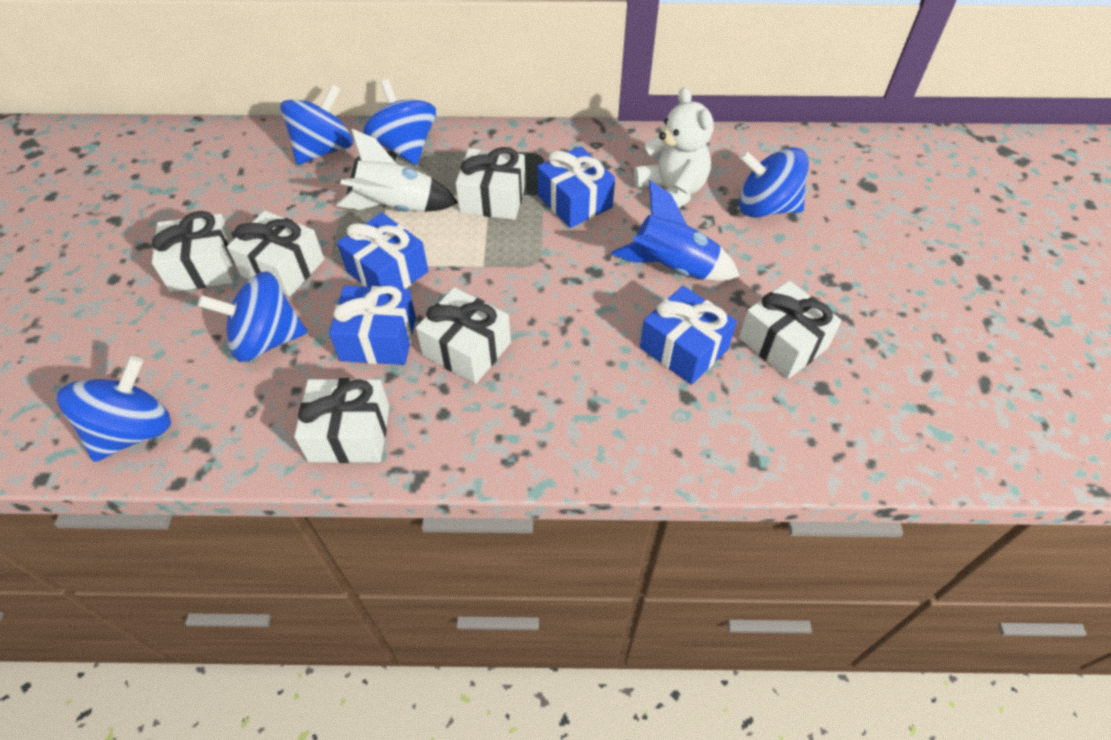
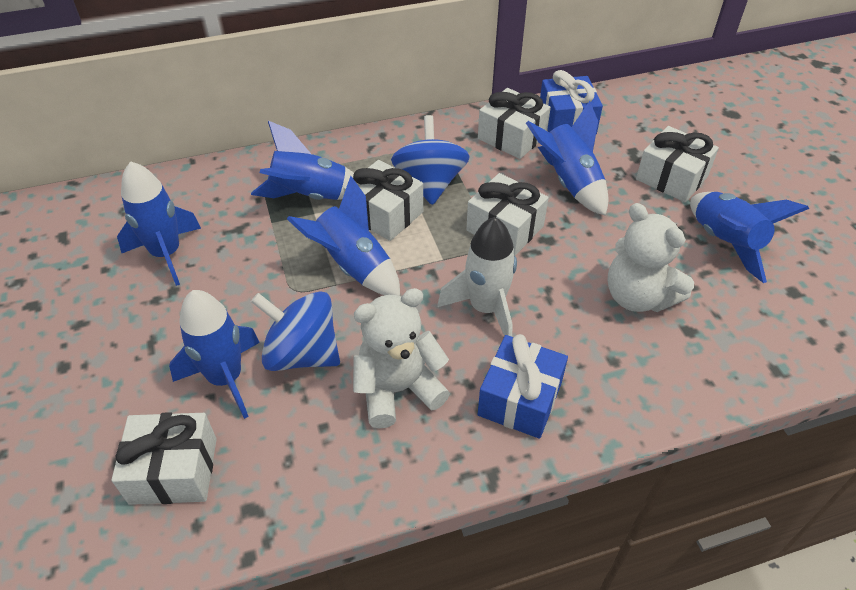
blue gift: [329,286,416,365] [337,213,428,289] [537,146,615,228] [640,286,737,385] = 4 -> [478,334,568,439] [540,70,603,134] = 2
blue rocket: [611,180,740,281] = 1 -> [117,161,201,286] [169,290,260,419] [251,121,354,200] [287,176,400,296] [526,101,609,216] [690,192,809,283] = 6
blue spinning top: [57,356,171,462] [198,271,307,362] [280,84,353,165] [363,79,436,165] [739,147,809,218] = 5 -> [251,291,340,371] [391,115,470,205] = 2
white gift: [152,211,235,292] [227,211,324,296] [294,378,389,463] [416,287,511,384] [456,147,526,220] [739,281,842,379] = 6 -> [111,412,217,505] [343,160,423,241] [466,173,549,256] [478,88,551,159] [636,126,719,202] = 5
white teddy bear: [634,87,714,208] = 1 -> [353,288,450,428] [607,203,694,312] = 2

